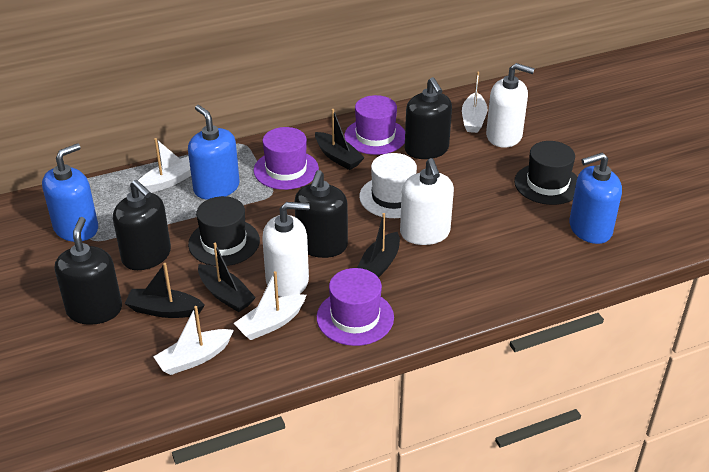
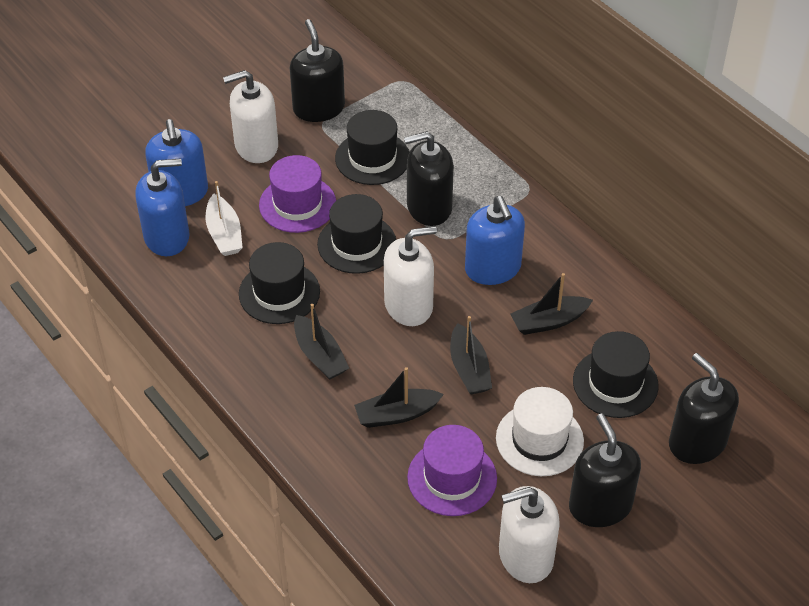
black hat: [188,196,260,266] [514,141,578,205] = 2 -> [239,242,320,324] [317,194,396,274] [335,110,409,185] [573,331,659,418] = 4
purple hat: [253,127,319,190] [317,268,394,346] [344,95,405,155] = 3 -> [259,155,336,233] [407,425,497,516] = 2
white boat: [138,138,191,193] [153,306,234,375] [234,271,306,340] [462,72,487,133] = 4 -> [205,181,243,256] = 1

